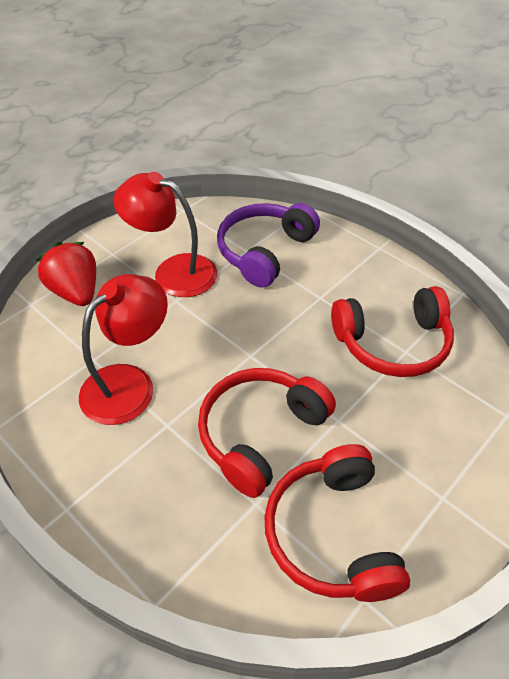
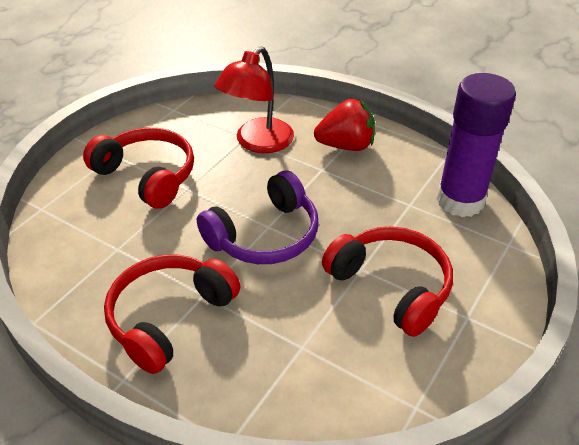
purple glue stick: none = 0 -> [437,73,516,217] = 1
red lamp: [79,274,168,425] [113,172,217,297] = 2 -> [215,46,294,153] = 1

